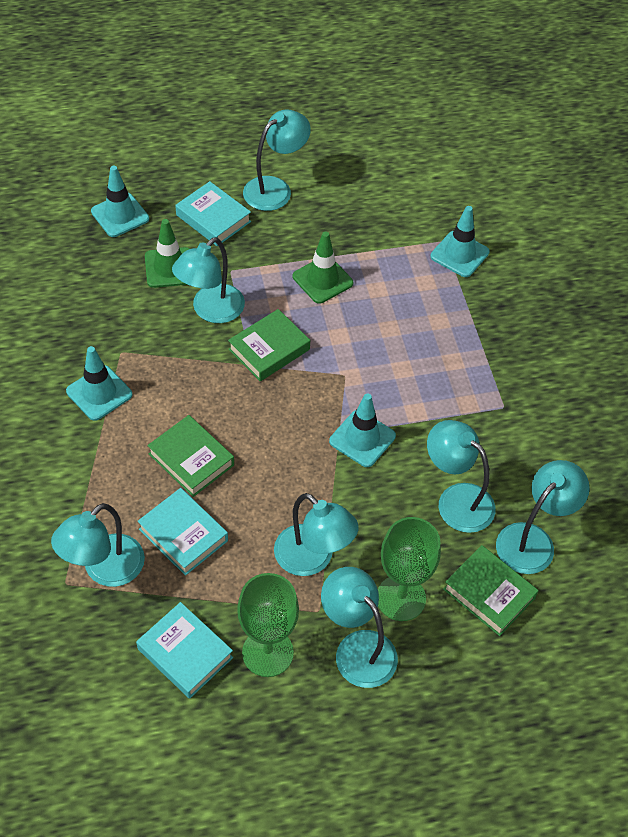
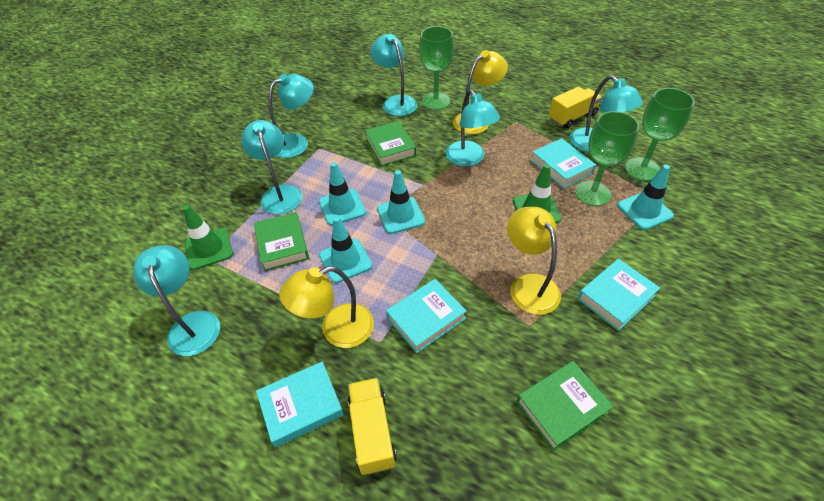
green goblet: [237,573,299,677] [378,517,441,621] = 2 -> [419,26,454,110] [575,111,639,206] [625,88,695,181] = 3
turquoise book: [136,602,233,699] [137,488,228,576] [175,181,251,246] = 3 -> [256,362,344,447] [386,279,467,353] [531,138,596,188] [577,259,660,331] = 4
turquoise lamp: [51,503,145,587] [172,237,245,323] [243,110,311,211] [274,493,359,576] [321,567,398,688] [427,420,496,533] [496,460,590,574] = 7 -> [133,245,220,356] [241,120,302,214] [268,74,313,158] [370,34,418,116] [446,89,500,167] [570,75,643,152] = 6
yellow lamp: none = 0 -> [279,266,374,348] [453,50,508,134] [507,207,561,315] = 3
yellow truck: none = 0 -> [348,378,397,475] [549,87,602,129] = 2

